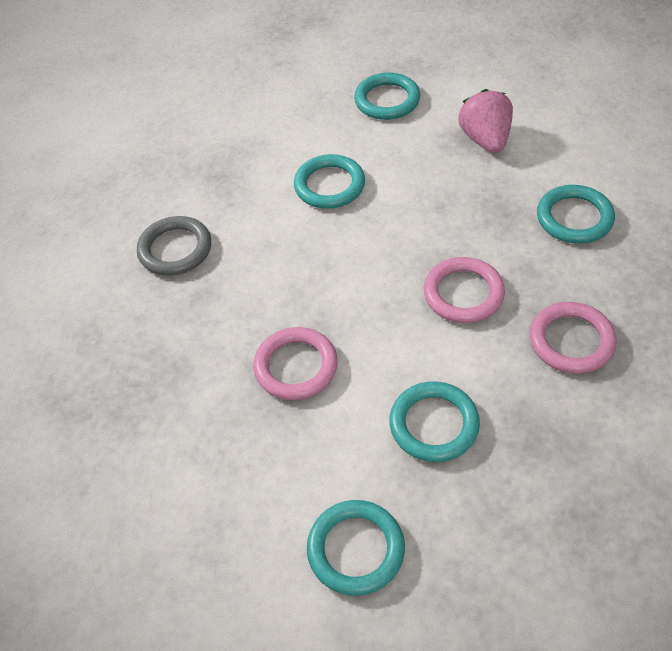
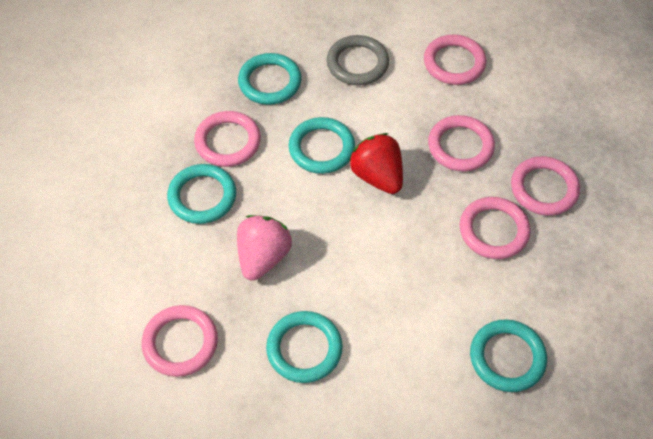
pink ring: [253,327,337,400] [424,257,505,323] [530,302,617,374] = 3 -> [141,305,218,377] [194,111,261,167] [424,35,486,85] [428,115,495,172] [459,197,531,259] [511,156,580,216] = 6
red strawberry: none = 0 -> [349,133,403,194] = 1

